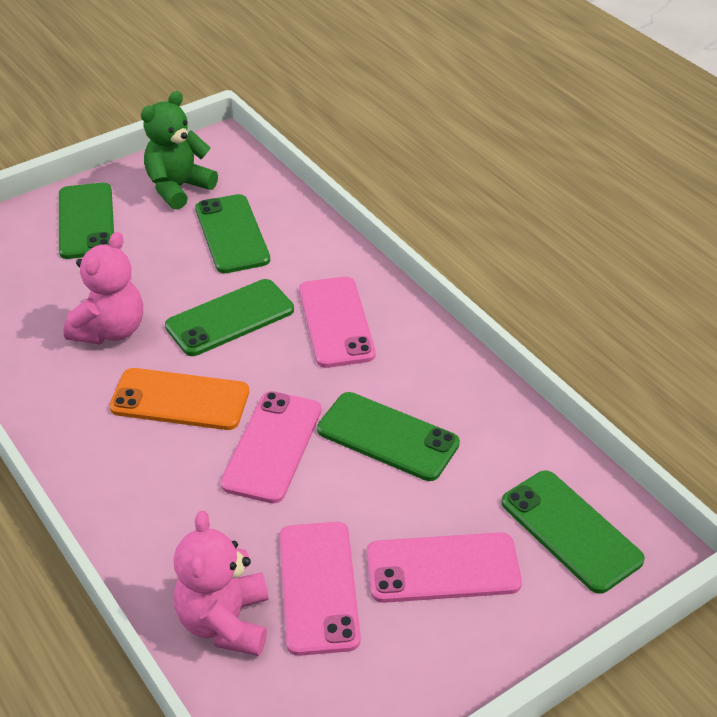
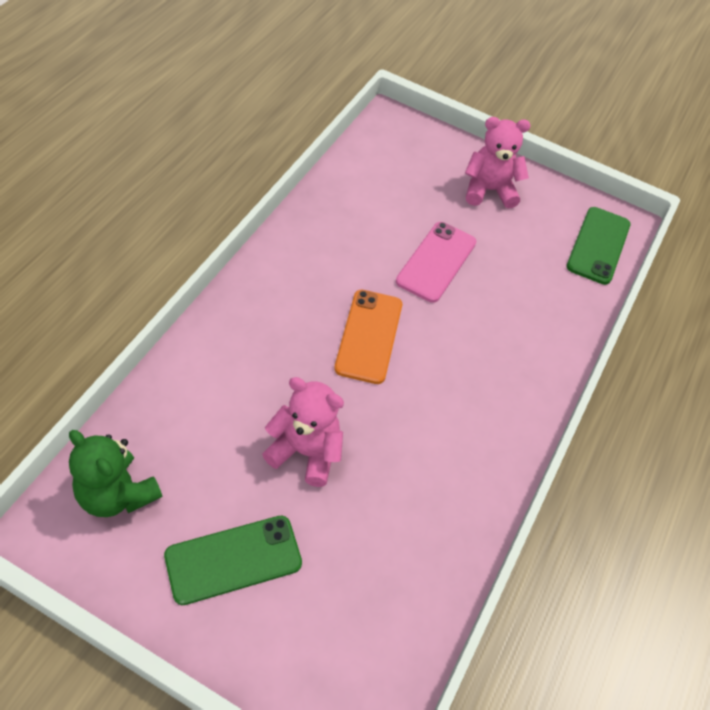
green phone: [59,183,114,259] [165,279,294,356] [195,194,270,273] [317,392,460,481] [502,471,645,594] = 5 -> [164,516,302,605] [566,207,631,285] = 2
pink phone: [220,391,321,503] [279,522,361,656] [299,276,375,368] [367,532,522,603] = 4 -> [396,222,476,303] = 1

